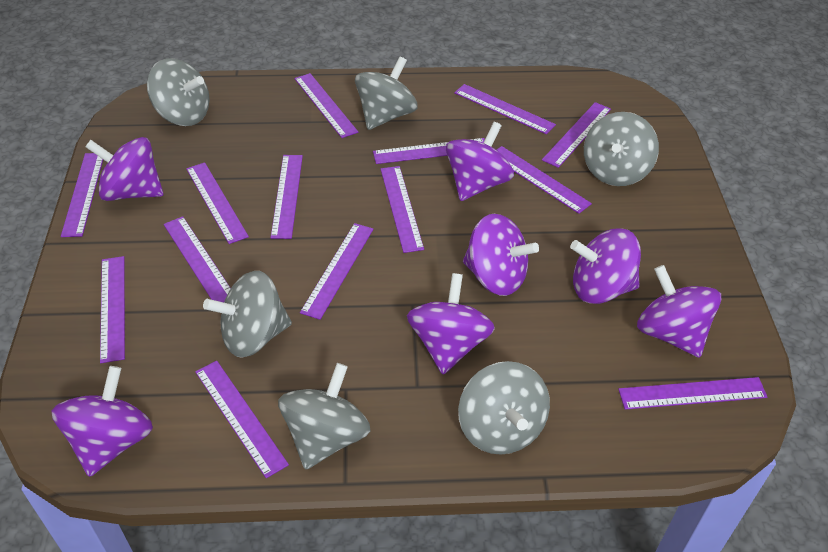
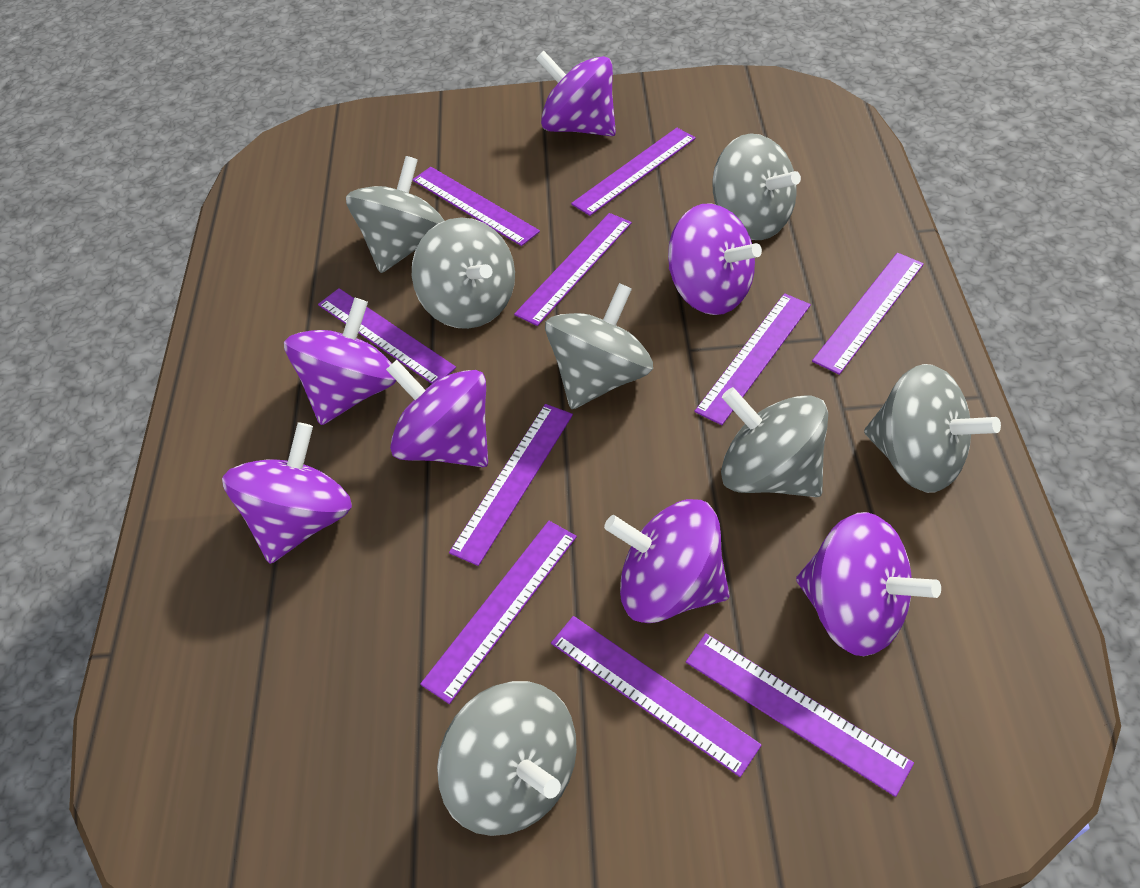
grey spinning top: [147,58,210,126] [203,271,292,358] [278,363,370,470] [355,57,418,130] [458,361,550,455] [584,112,659,186] = 6 -> [346,156,444,273] [412,218,515,329] [437,681,577,836] [545,283,653,409] [713,133,801,240] [721,387,828,497] [864,364,1001,493] = 7
purple ruler: [61,153,103,237] [100,256,125,363] [164,216,231,302] [186,162,249,244] [195,361,289,478] [270,155,303,239] [294,73,358,138] [300,223,373,320] [373,138,485,164] [381,166,424,253] [454,84,556,134] [497,146,592,214] [542,102,611,168] [618,377,767,410] = 14 -> [318,288,456,384] [412,167,540,246] [420,521,577,704] [449,404,573,566] [514,213,632,326] [551,616,761,777] [571,128,696,216] [686,633,914,797] [694,293,811,425] [812,253,924,375] = 10

